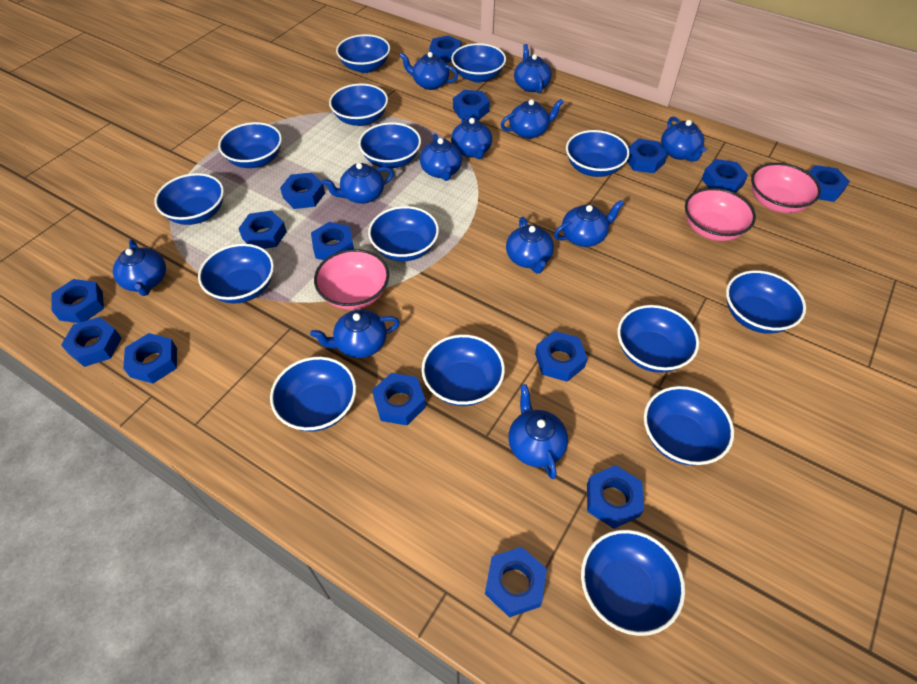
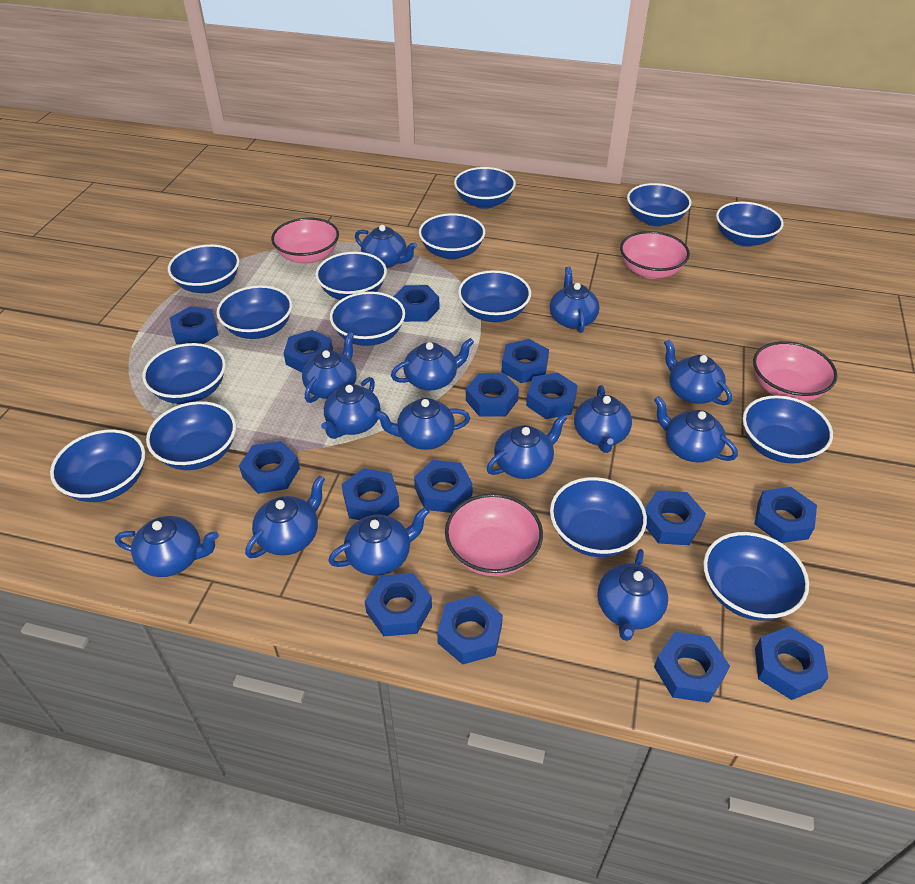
blue teapot: [113,240,166,296] [310,309,400,358] [322,163,394,204] [399,52,458,90] [420,134,462,181] [451,115,492,159] [500,99,564,139] [506,217,554,274] [508,384,568,479] [514,44,552,93] [554,200,624,247] [661,116,706,162] = 12 -> [115,516,219,577] [245,476,325,558] [302,332,357,403] [321,377,381,439] [328,507,430,576] [355,225,417,268] [374,398,470,450] [391,338,474,390] [487,414,567,479] [550,267,600,333] [574,385,632,453] [597,549,668,641] [654,396,738,463] [664,339,732,405] = 14
pink bowl: [314,249,389,310] [685,188,756,241] [751,163,821,213] = 3 -> [271,218,339,264] [445,494,543,576] [620,231,690,279] [753,341,838,402] = 4

